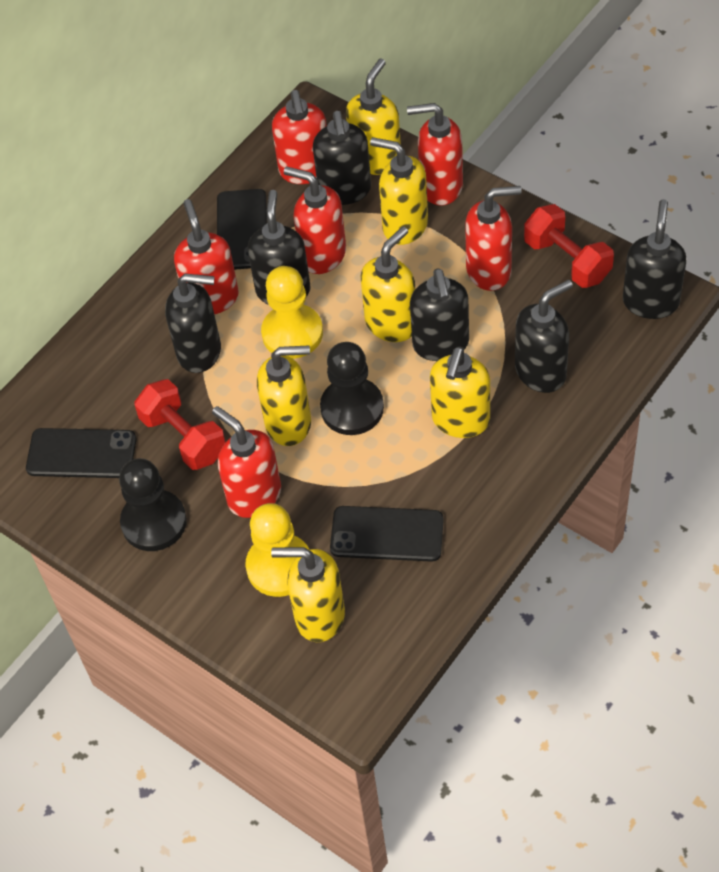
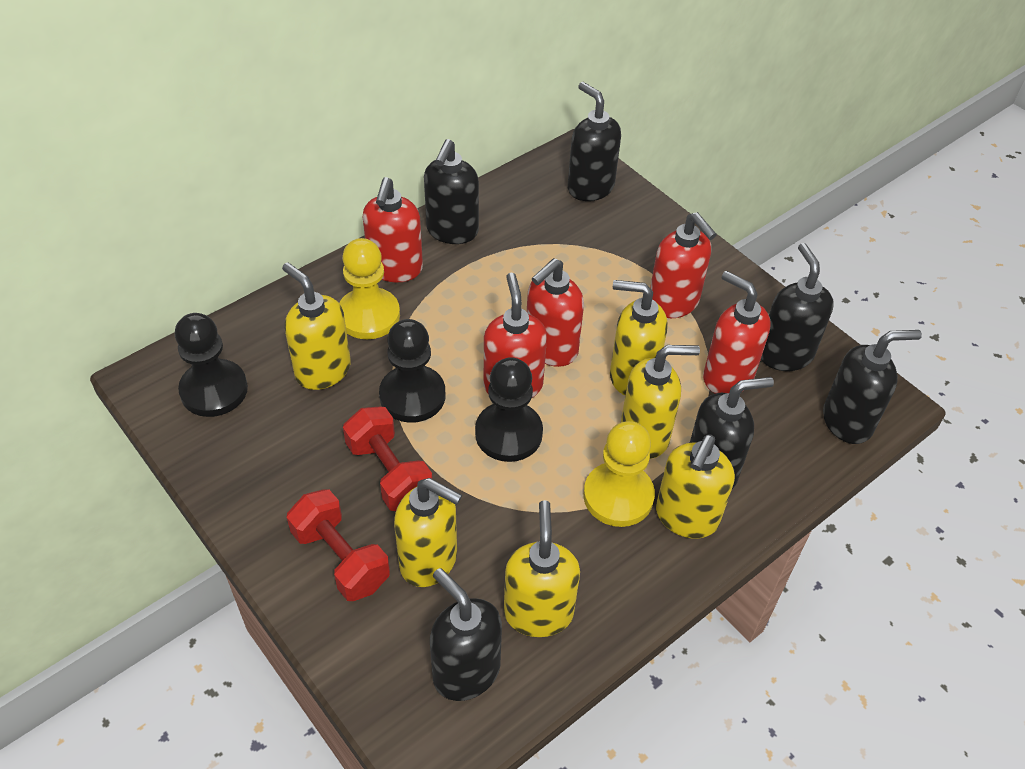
black pawn: [119,458,187,551] [320,342,384,435] = 2 -> [175,313,248,417] [379,319,445,423] [475,357,543,462] = 3
black phone: [26,428,136,478] [217,189,267,270] [330,506,444,562] = 3 -> none = 0
red soap dispenser: [174,199,239,314] [212,406,281,518] [272,90,327,184] [284,166,346,274] [407,103,463,206] [465,186,522,291] = 6 -> [363,177,423,282] [484,273,547,399] [527,258,584,367] [650,212,717,318] [703,271,771,394] = 5

